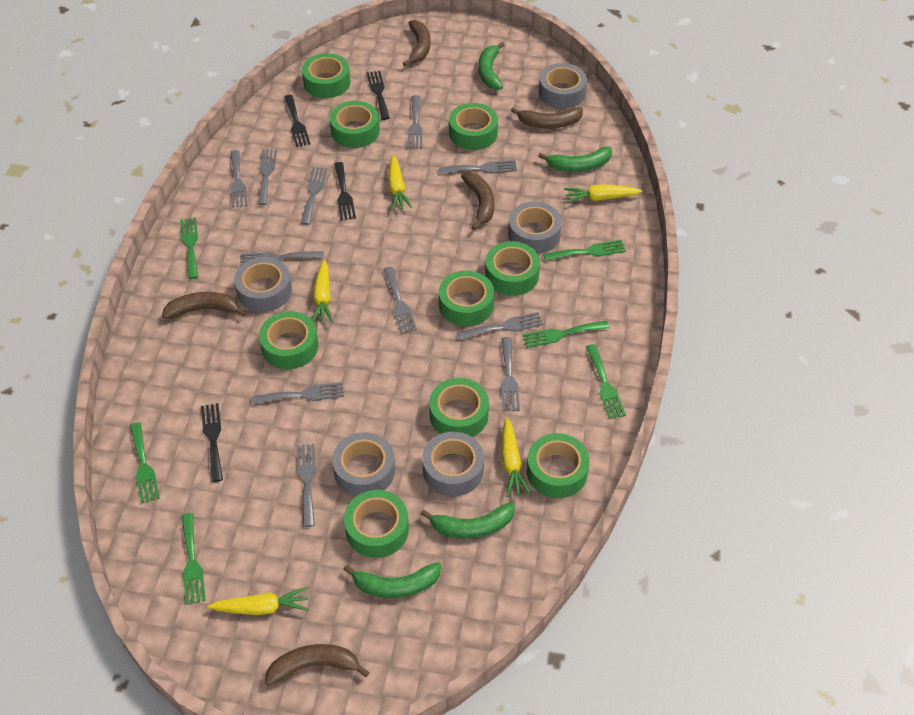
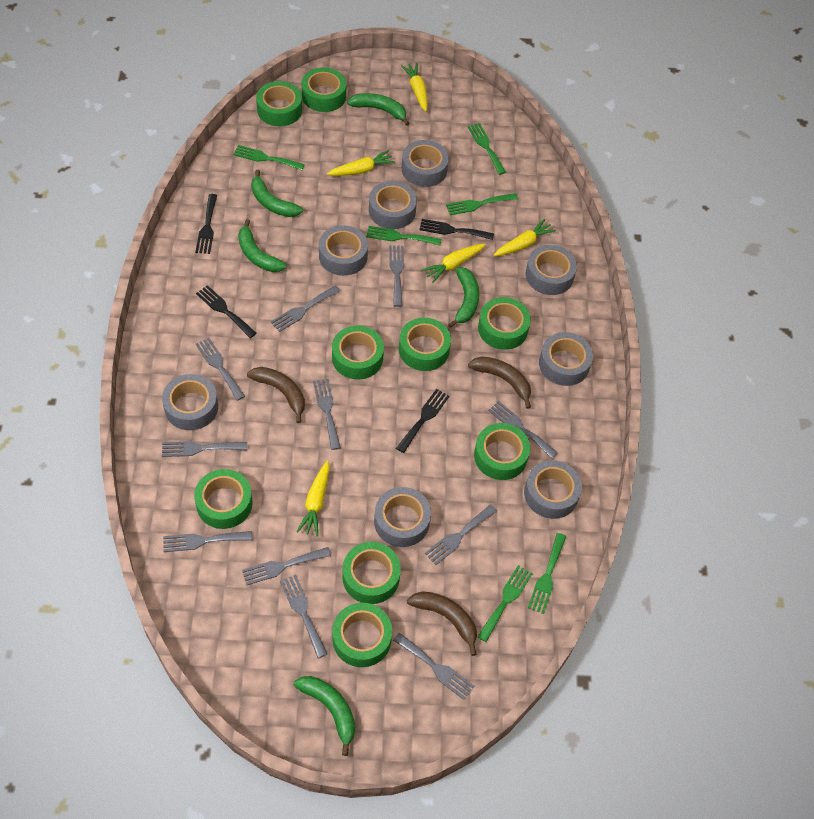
brown banana: [162,292,246,319] [265,644,369,686] [403,20,431,66] [461,173,494,230] [511,107,583,128] = 5 -> [247,367,305,423] [407,591,477,656] [468,356,531,409] = 3
green banana: [343,562,441,598] [421,502,515,539] [479,42,504,90] [538,146,612,172] = 4 -> [238,219,287,272] [251,170,303,217] [294,676,355,756] [347,93,409,126] [448,267,479,328] = 5
grey tape: [234,257,292,312] [332,432,395,496] [422,432,484,496] [508,202,562,254] [539,63,587,109] = 5 -> [162,374,218,430] [319,225,368,276] [369,181,417,229] [374,487,431,547] [401,140,449,187] [524,460,582,519] [526,245,577,295] [539,332,593,386] = 8

